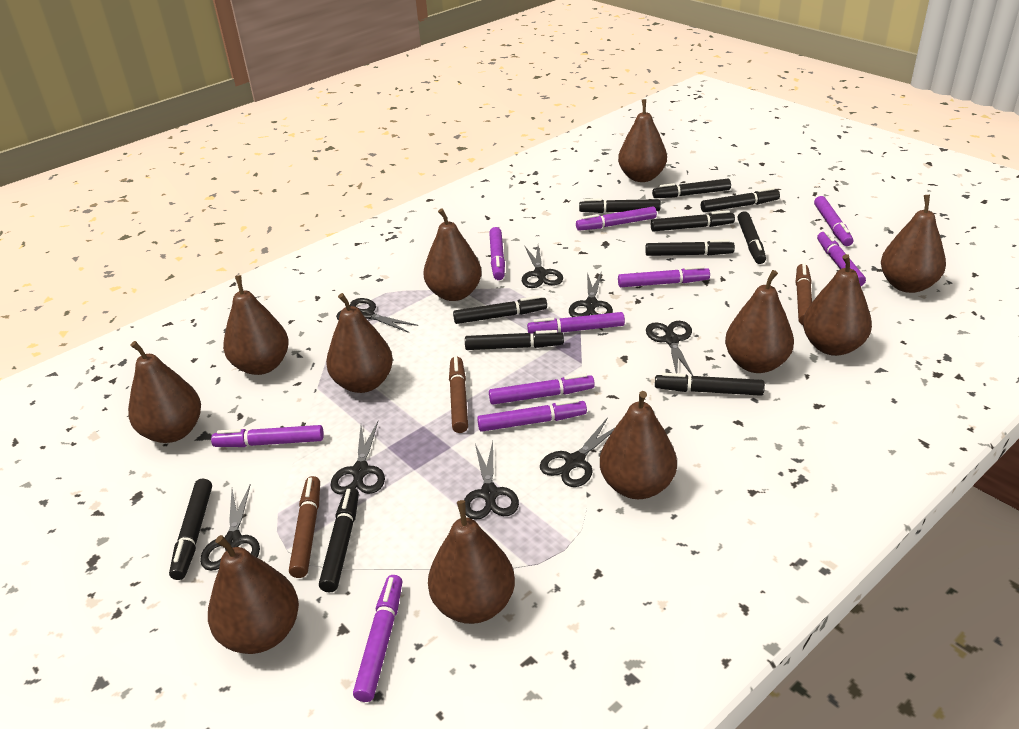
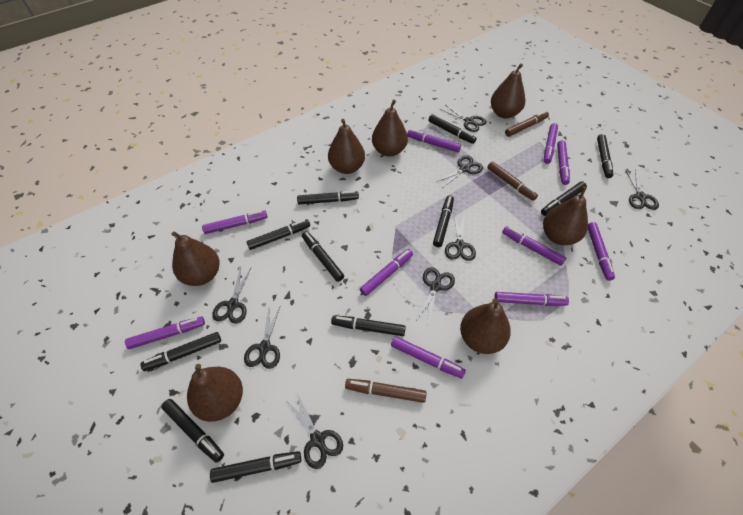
brown pear: [128,341,201,443] [208,535,299,654] [223,275,289,375] [326,293,393,393] [423,208,482,301] [428,500,515,624] [600,391,677,499] [618,99,667,182] [725,270,794,373] [803,254,872,356] [881,195,946,293] = 11 -> [172,232,219,286] [187,364,243,422] [328,119,365,174] [372,99,408,157] [460,299,511,354] [491,64,525,119] [543,186,588,245] = 7

